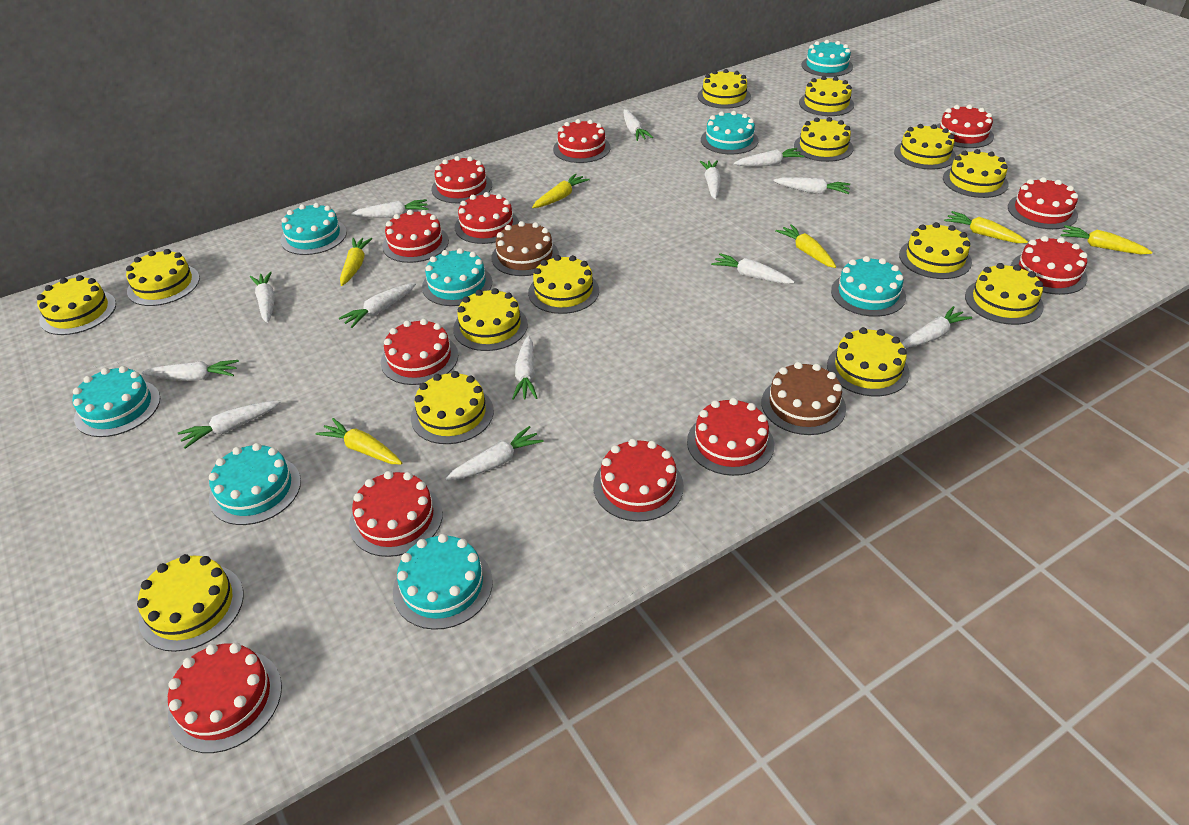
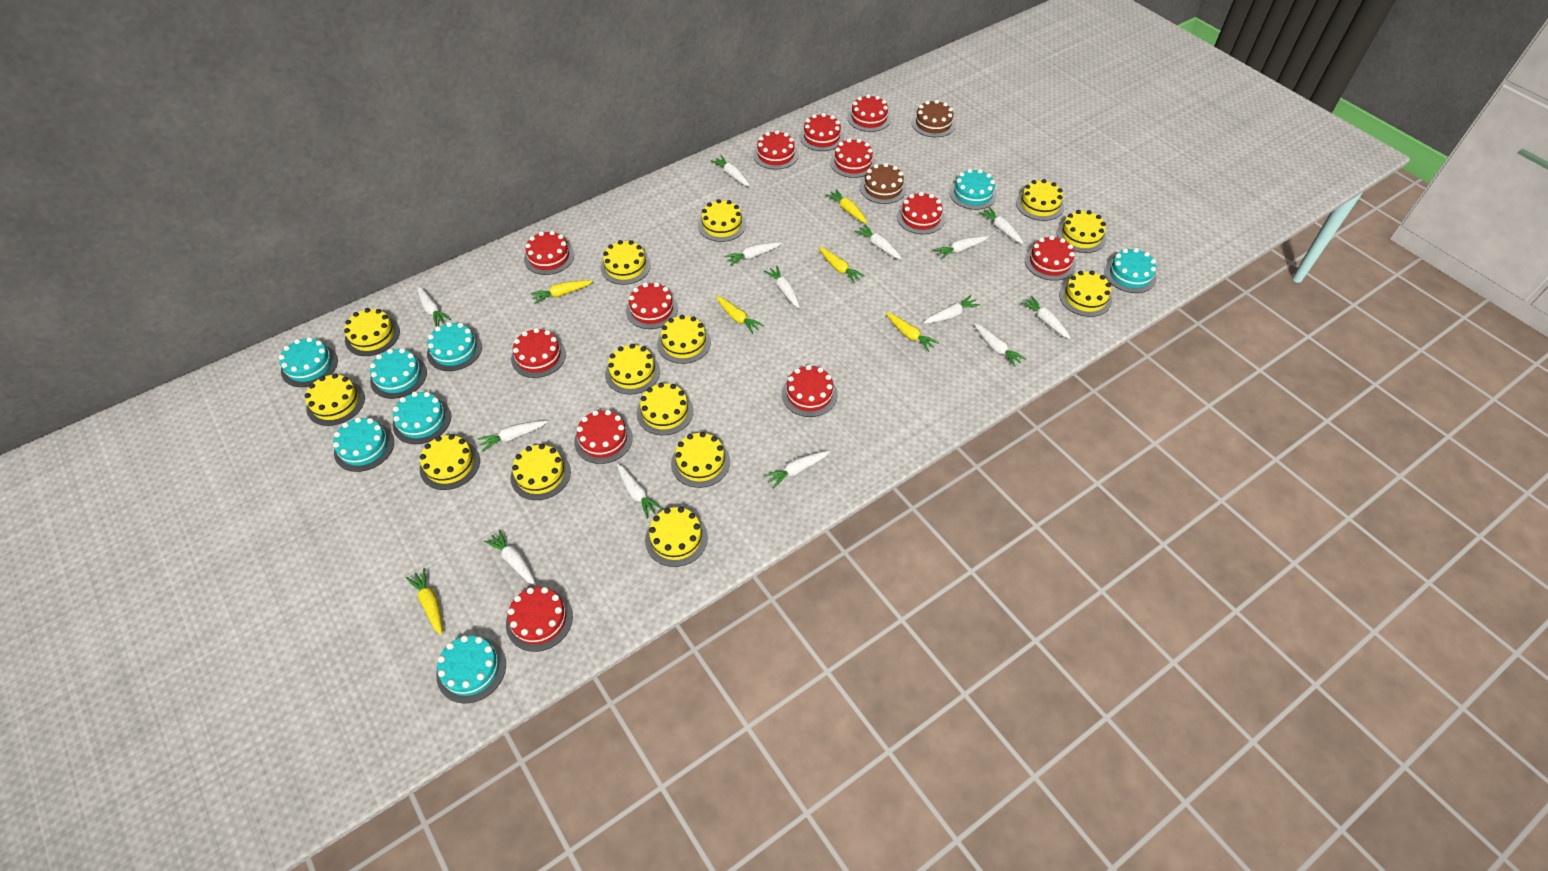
white carrot: [142,360,239,381] [178,400,281,449] [250,271,275,323] [339,283,416,328] [351,199,428,218] [445,426,544,481] [512,336,537,400] [624,109,653,141] [699,160,721,199] [711,253,794,284] [734,148,804,166] [773,177,850,194] [902,306,972,348] = 13 -> [417,286,451,327] [477,421,548,452] [484,529,536,585] [617,464,663,519] [711,155,750,186] [724,242,782,266] [764,266,800,308] [764,451,830,489] [854,224,902,259] [923,295,980,323] [933,236,988,259] [974,324,1026,367] [979,207,1023,244] [1020,296,1071,339] = 14

